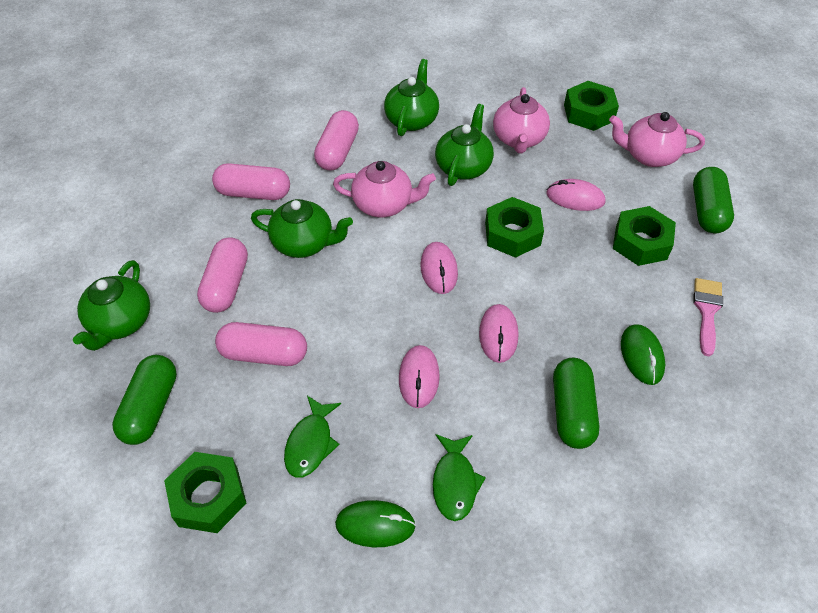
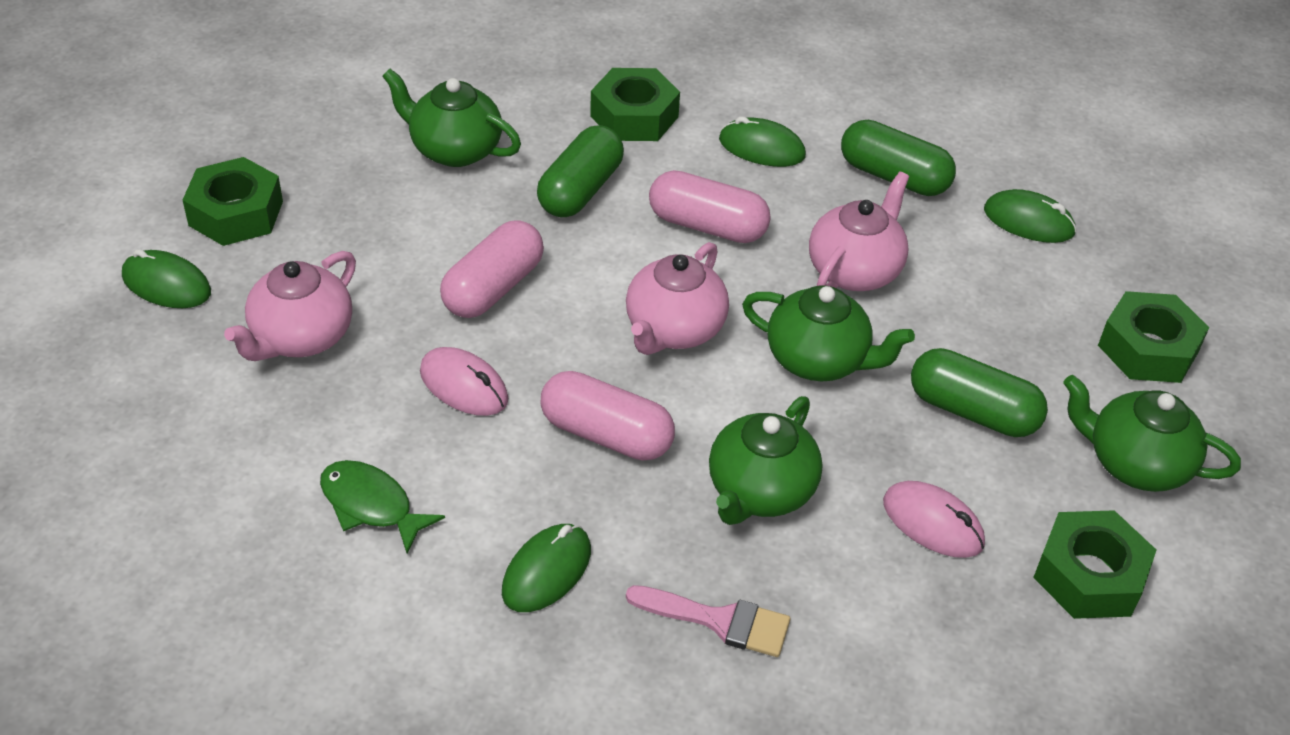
green fish: [284,396,341,478] [433,434,486,521] = 2 -> [320,460,445,553] = 1
green mouse: [335,500,416,547] [621,324,665,385] = 2 -> [122,249,211,308] [502,524,591,612] [719,116,806,167] [984,189,1077,243] = 4
pink capsule: [197,238,248,313] [212,163,290,200] [215,322,307,366] [314,110,359,170] = 4 -> [440,220,544,318] [540,371,675,461] [649,170,771,243] = 3
pink mouse: [399,345,440,408] [420,242,458,294] [479,304,518,363] [546,179,605,211] = 4 -> [420,347,508,416] [883,481,985,558] = 2

